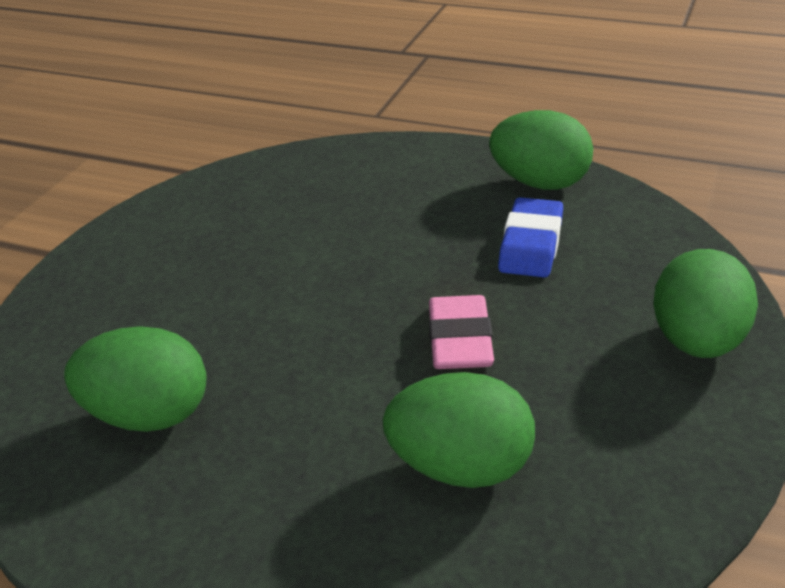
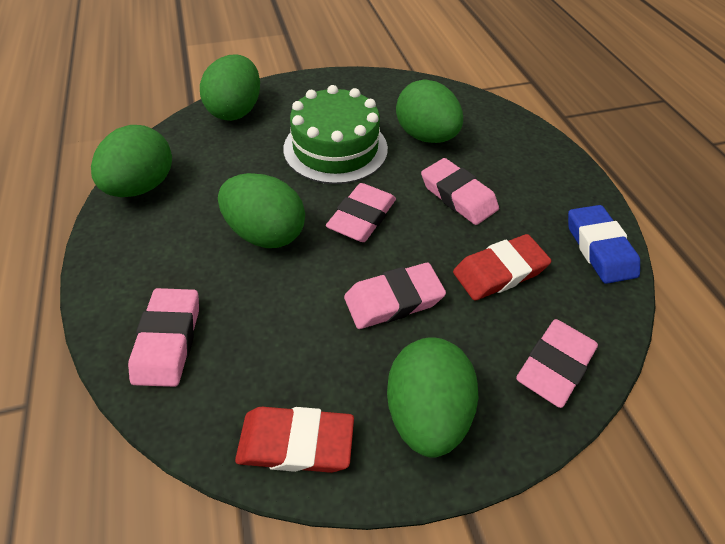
green cake: none = 0 -> [283,85,388,184] = 1
green egg: [64,326,206,432] [383,372,535,488] [489,110,593,190] [654,249,758,358] = 4 -> [91,125,172,197] [200,54,260,121] [218,173,305,248] [387,337,478,458] [396,79,463,143] = 5
pink eraser: [429,295,494,369] = 1 -> [128,288,199,387] [326,183,396,242] [344,263,446,329] [421,158,499,225] [516,319,598,408] = 5
red eraser: none = 0 -> [235,407,354,473] [453,234,552,300] = 2

